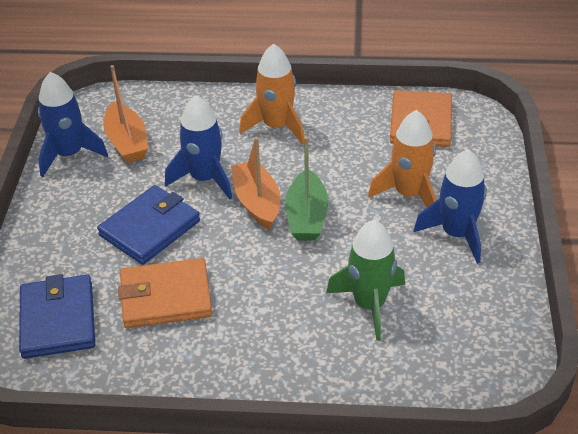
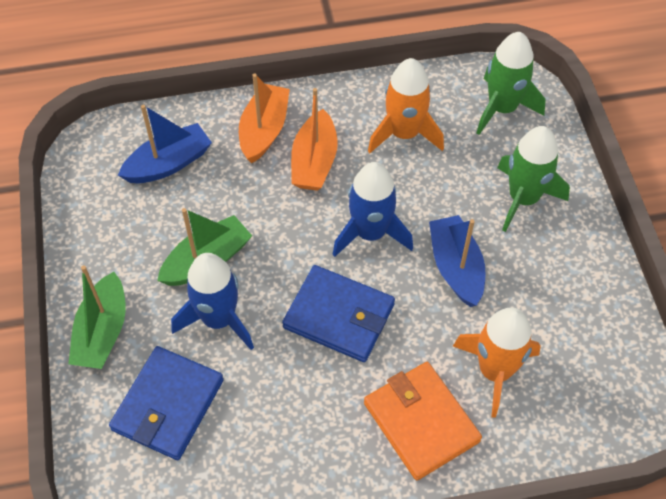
blue boat: none = 0 -> [118,105,212,183] [429,215,486,307] = 2
blue rocket: [38,72,108,177] [165,95,232,199] [414,149,487,264] = 3 -> [171,253,254,350] [332,162,413,257] = 2
green boat: [285,136,328,241] = 1 -> [68,265,126,369] [157,208,252,286] = 2
green rocket: [326,220,405,341] = 1 -> [477,32,546,135] [497,126,570,232] = 2
orange wallet: [118,258,212,328] [390,90,452,147] = 2 -> [364,362,482,480] = 1

